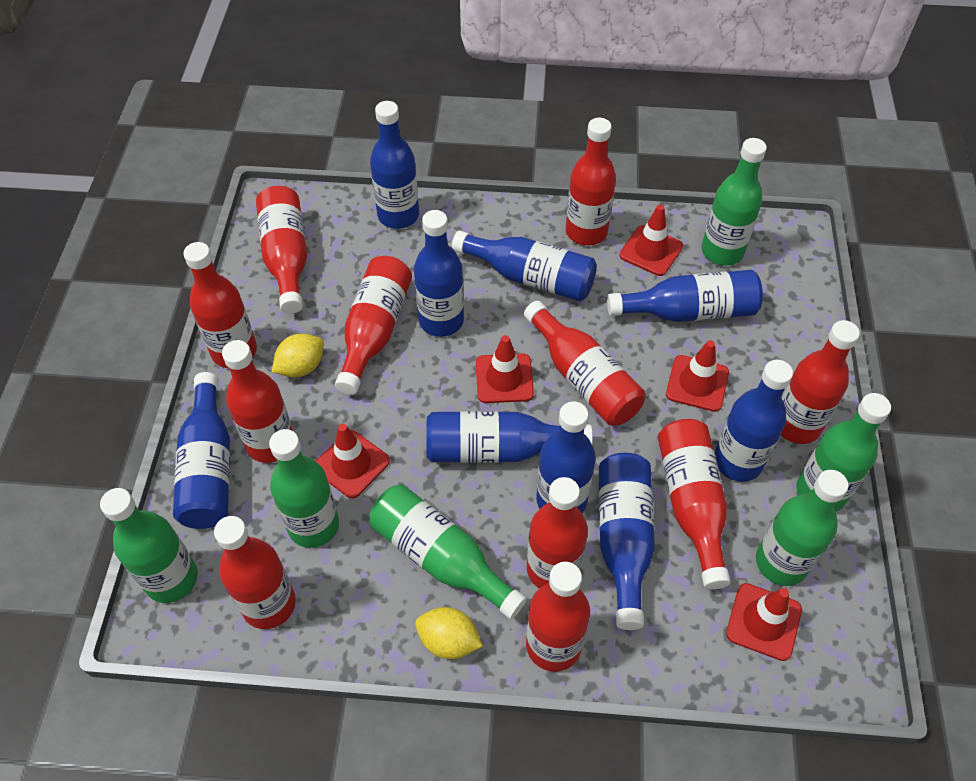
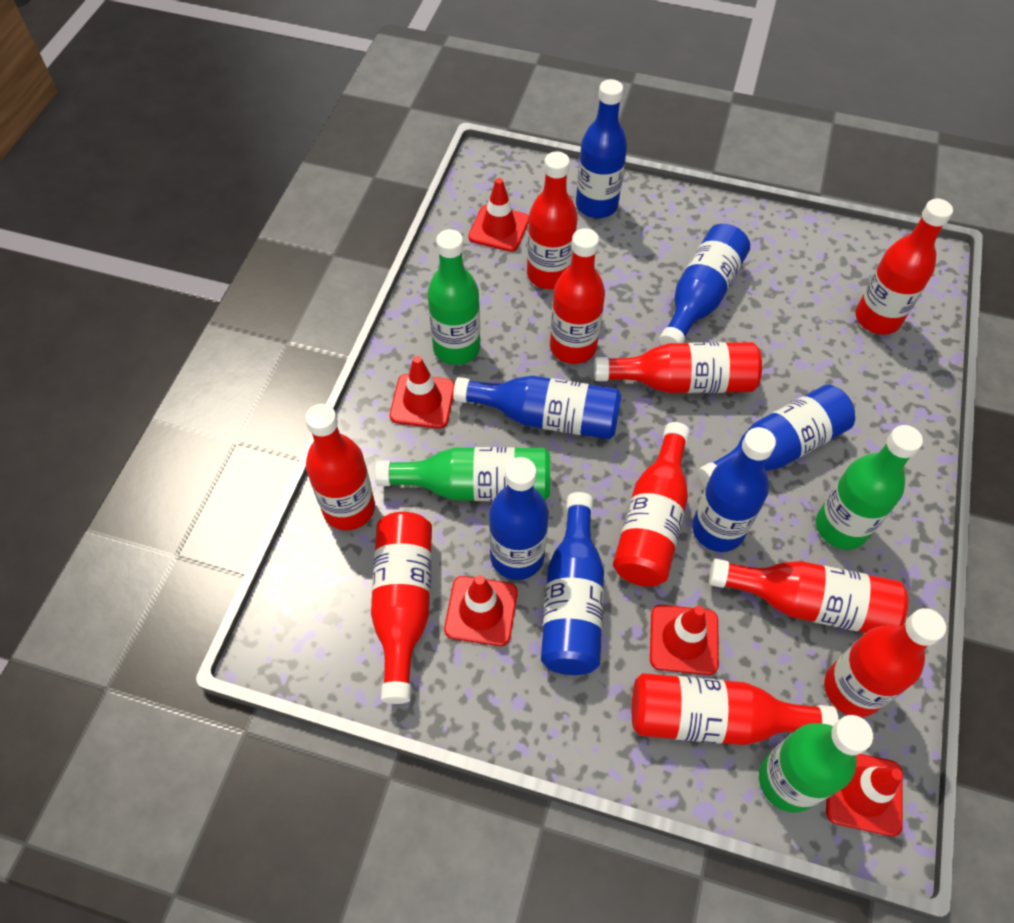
blue bottle: [173,372,230,529] [370,101,419,229] [414,210,464,337] [426,411,593,463] [452,231,597,301] [536,401,596,513] [599,453,655,630] [607,270,763,322] [715,360,793,482] = 9 -> [453,376,622,439] [489,457,549,580] [541,492,604,675] [576,79,627,218] [659,224,750,345] [692,427,776,552] [698,385,855,487] = 7
green bottle: [100,488,198,603] [269,429,339,548] [369,484,527,619] [702,138,767,266] [756,470,848,586] [796,393,891,512] = 6 -> [375,447,550,501] [427,229,480,365] [759,715,873,813] [816,425,923,550] = 4
red bottle: [183,242,257,368] [214,516,296,629] [222,340,293,463] [256,186,307,314] [335,256,412,395] [524,301,645,426] [526,562,590,672] [527,477,588,588] [566,118,616,246] [658,419,731,590] [781,320,860,444] = 11 -> [305,404,375,530] [371,512,432,704] [527,151,578,289] [550,228,605,364] [594,342,762,393] [613,422,690,587] [632,673,839,745] [709,558,908,633] [824,608,946,717] [855,199,953,335] = 10
yellow lemon: [272,334,324,377] [415,607,483,659] = 2 -> none = 0

